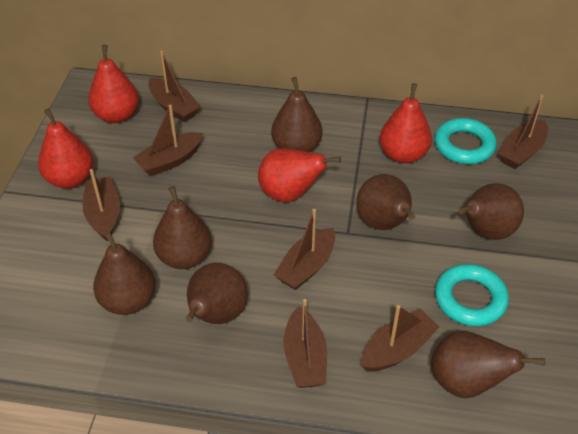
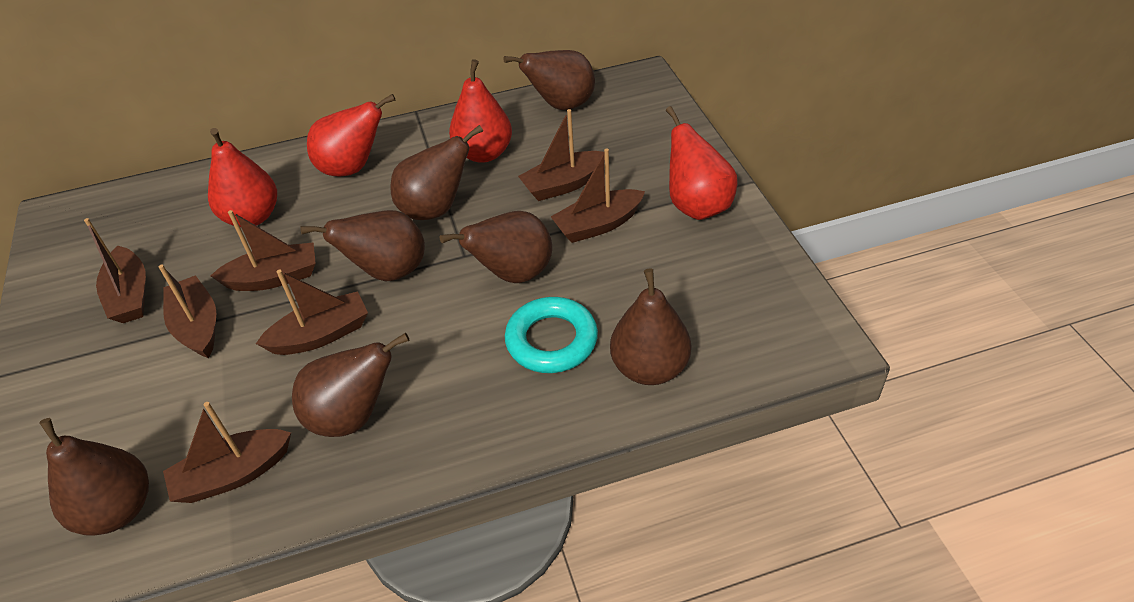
turquoise ring: [435,118,497,164] [435,264,509,326] = 2 -> [505,297,598,373] = 1

